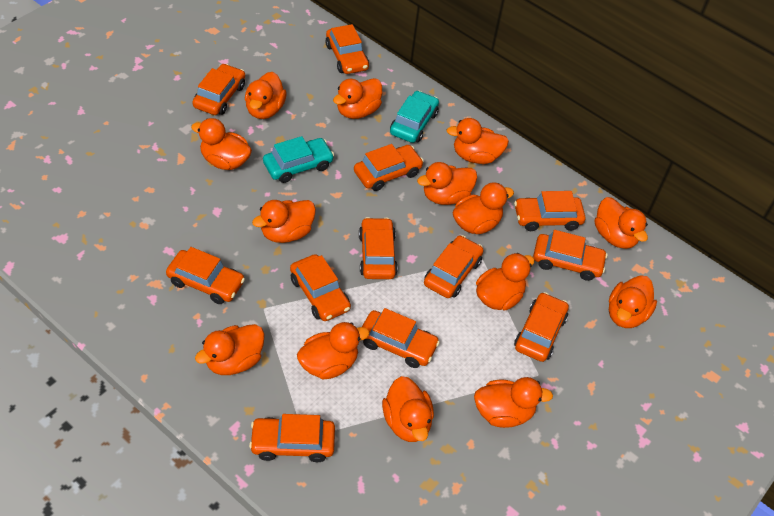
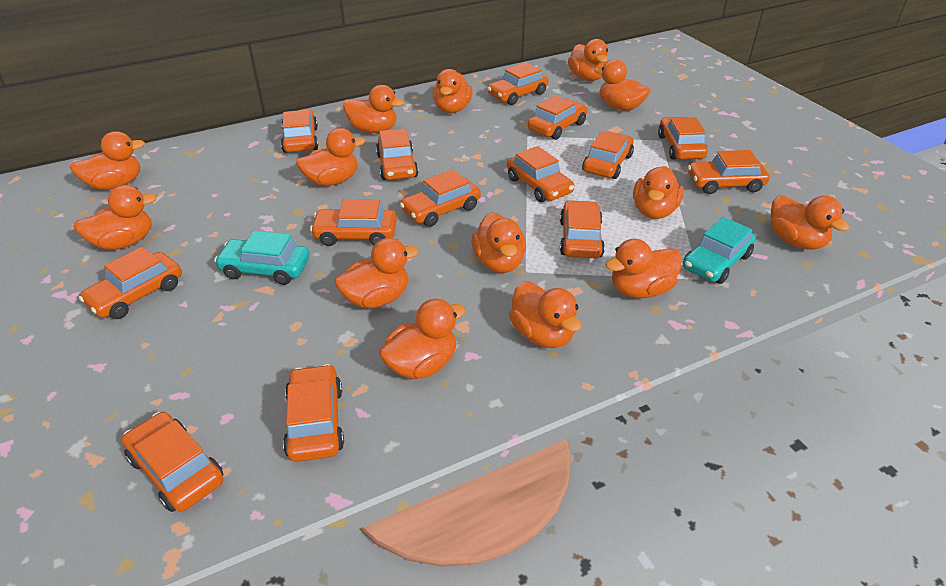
orange car: [166,247,245,304] [192,64,245,115] [249,414,335,462] [290,254,351,321] [325,24,369,74] [354,144,424,191] [359,217,398,279] [362,308,440,368] [424,235,484,298] [514,191,585,231] [514,292,569,362] [533,230,607,281] = 12 -> [79,247,182,319] [122,412,224,512] [281,110,318,153] [283,364,344,462] [310,199,397,246] [376,128,418,180] [400,169,481,227] [487,63,549,105] [507,146,574,202] [528,96,588,140] [560,200,605,258] [582,131,634,179] [658,117,708,160] [688,150,770,194] = 14

